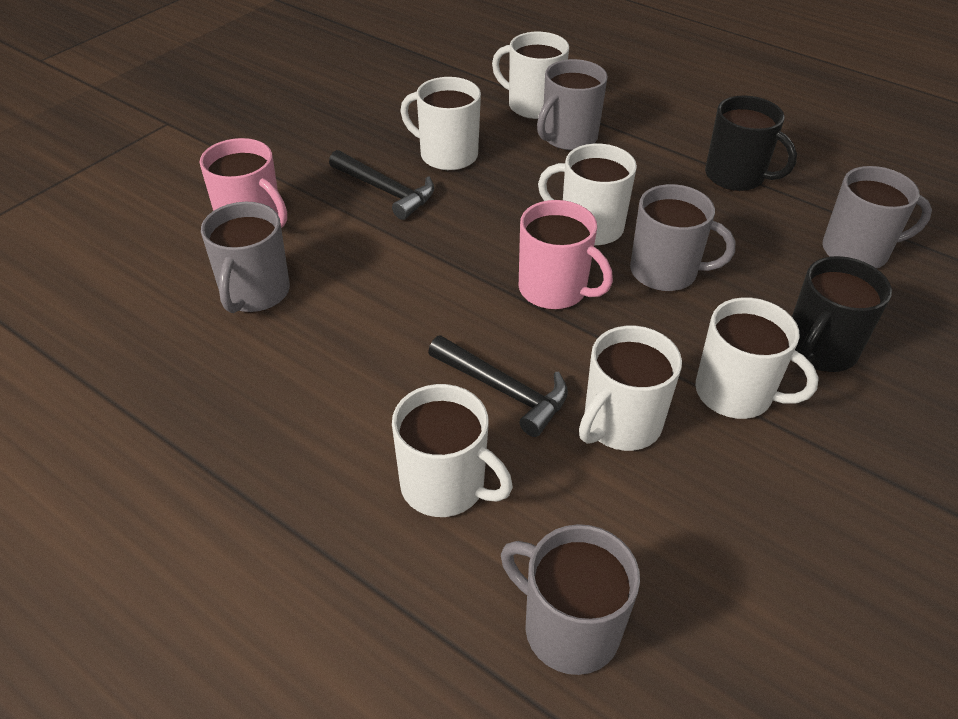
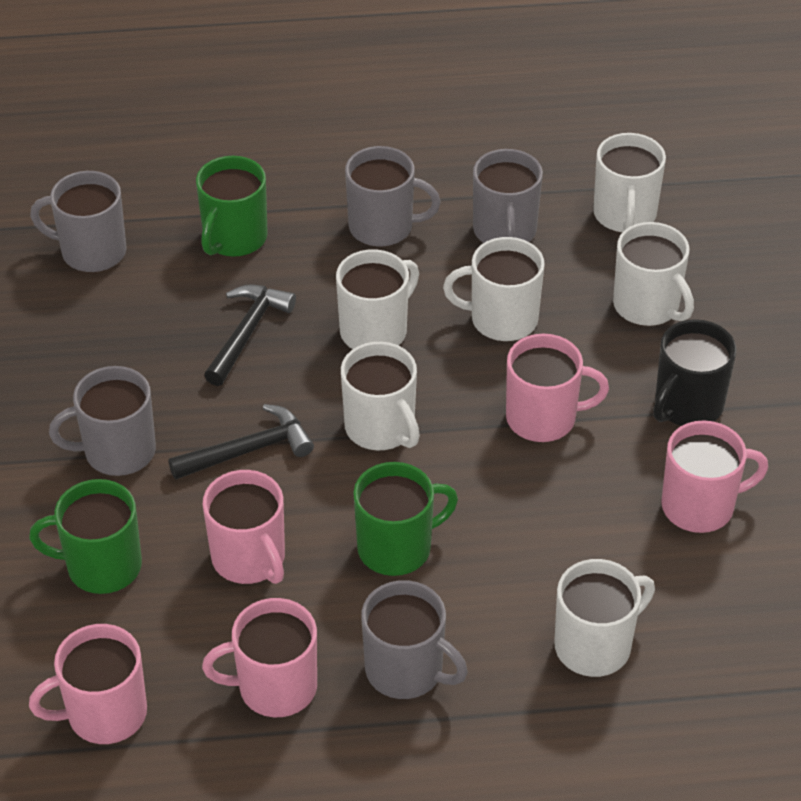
black mug: [705,95,797,191] [792,256,892,372] = 2 -> [653,319,737,426] = 1
green mug: none = 0 -> [29,479,142,594] [196,156,268,257] [353,462,458,576] = 3
pink mug: [200,138,287,228] [519,200,613,309] = 2 -> [29,624,147,744] [202,598,317,717] [203,470,285,584] [506,334,609,442] [661,420,768,533] = 5

